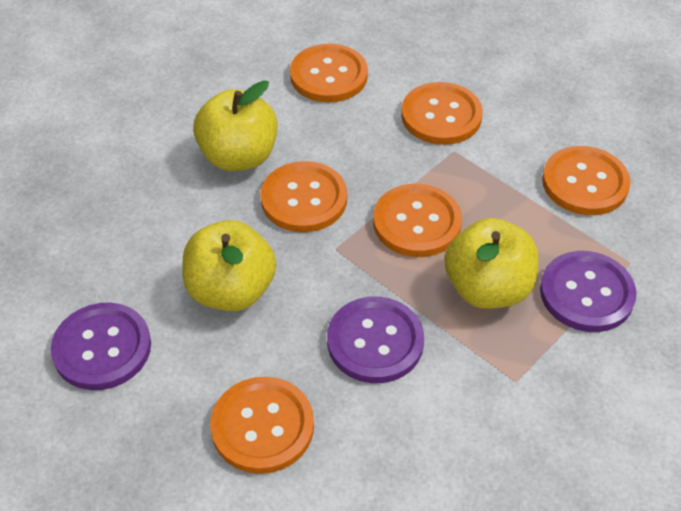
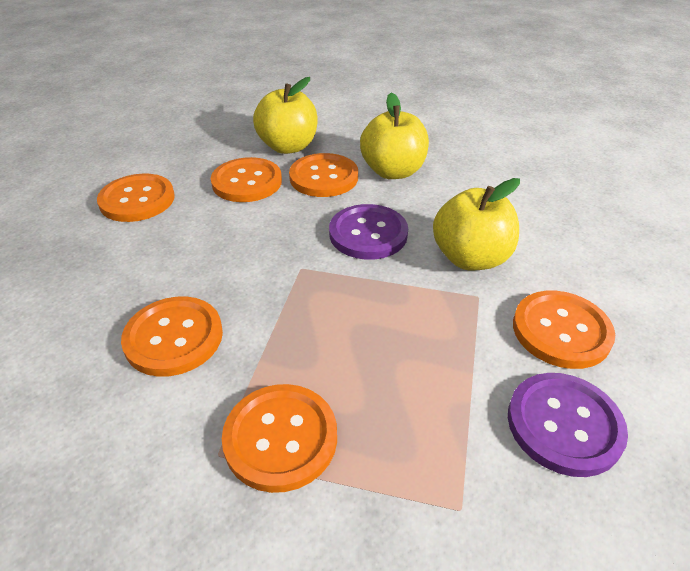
purple button: [51,303,151,390] [327,296,424,383] [540,251,637,332] = 3 -> [329,204,408,260] [508,373,628,477] = 2

